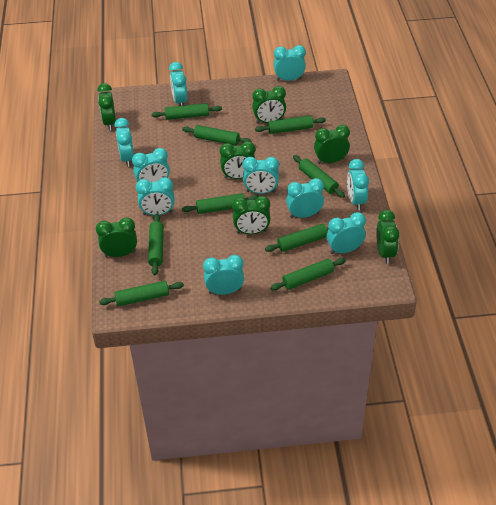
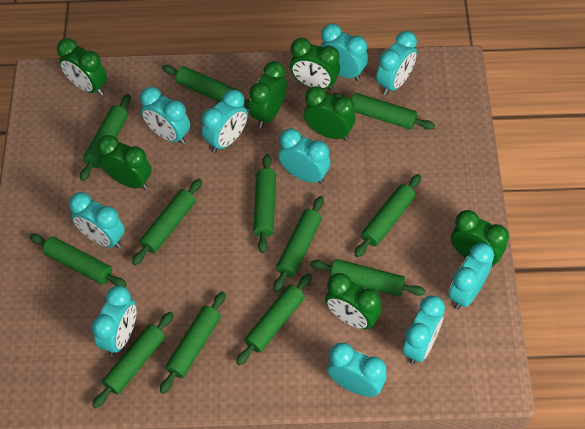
green rolling pin: [99,281,184,306] [148,214,164,275] [152,103,222,120] [182,125,252,145] [182,193,259,214] [255,115,326,134] [265,224,329,252] [270,258,346,291] [293,155,345,198] = 9 -> [29,234,127,287] [80,94,131,181] [92,311,174,408] [132,179,202,265] [160,292,226,394] [162,65,250,109] [236,273,312,365] [253,154,276,253] [274,196,324,292] [310,259,426,297] [333,93,435,130] [354,174,421,257] = 12

